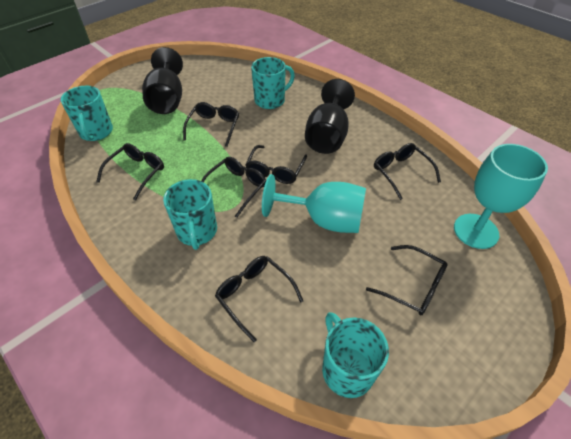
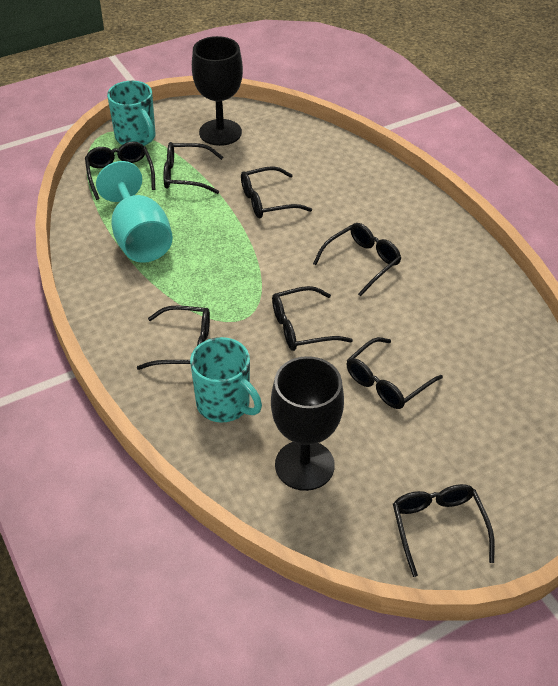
black glasses: [96,143,164,200] [183,102,239,147] [201,157,266,218] [215,256,303,342] [245,145,307,184] [366,245,448,315] [374,143,441,200] = 7 -> [85,142,155,200] [137,306,210,370] [163,142,223,194] [241,166,312,218] [272,286,353,351] [313,223,401,297] [347,337,443,409] [393,484,495,577] = 8
turquoise goblet: [262,174,366,233] [454,144,548,249] = 2 -> [96,161,173,263] = 1
turquoise mug: [61,86,113,141] [163,179,217,250] [251,57,295,109] [322,312,389,398] = 4 -> [107,81,155,146] [190,337,262,423] = 2

